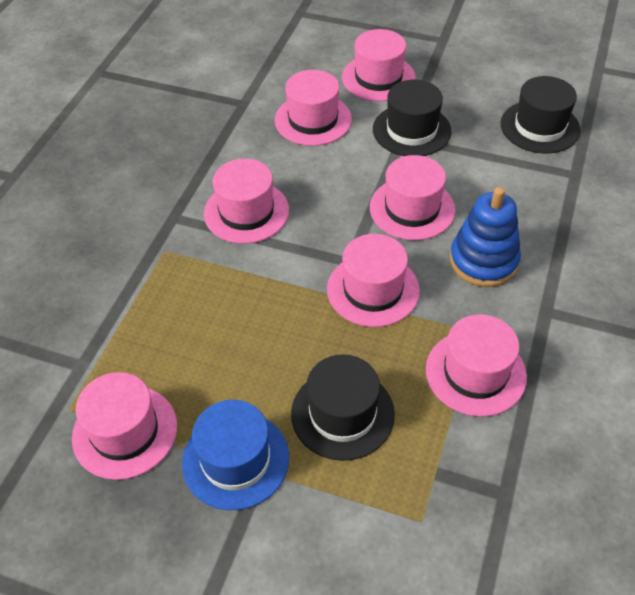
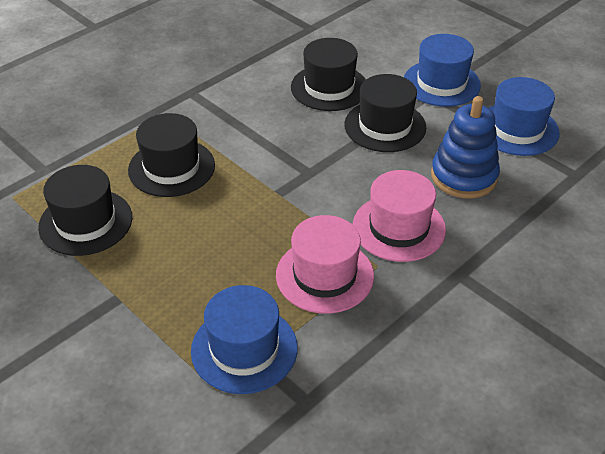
black hat: [291,354,395,461] [373,80,452,156] [500,76,581,154] = 3 -> [38,165,132,256] [128,113,215,197] [291,38,366,111] [344,74,426,152] = 4
blue hat: [182,400,289,510] = 1 -> [191,285,298,394] [404,34,481,107] [489,77,560,156] = 3
pink hat: [72,372,177,480] [204,159,289,244] [275,70,352,146] [327,234,420,327] [342,29,416,101] [370,155,455,240] [426,314,527,417] = 7 -> [276,215,374,314] [353,170,446,262] = 2

